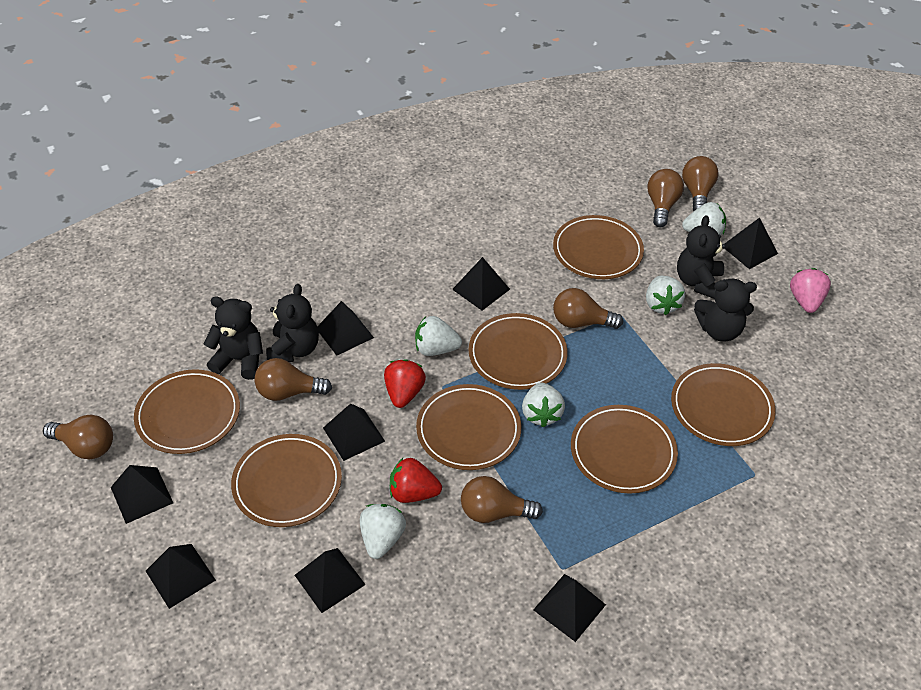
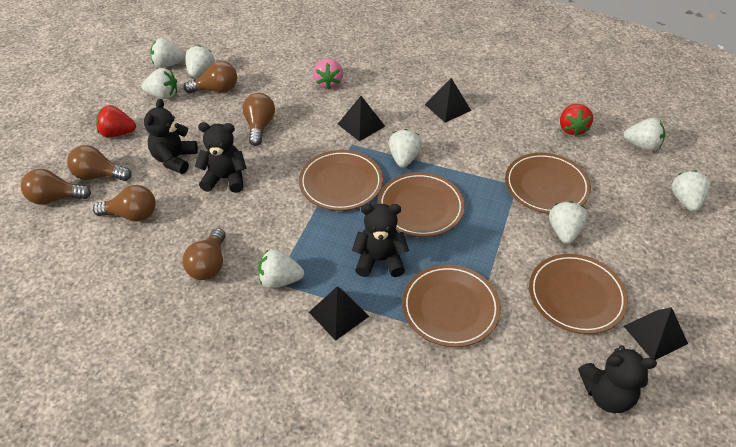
black pyramid: [111,465,173,524] [146,544,216,609] [295,548,366,613] [317,301,374,356] [323,403,385,461] [452,257,510,311] [533,574,606,642] [725,217,778,269] = 8 -> [309,286,369,341] [338,96,385,142] [425,78,471,123] [624,307,688,360] = 4
brown plate: [134,369,240,454] [231,434,342,527] [416,384,521,470] [469,313,568,390] [553,215,644,279] [571,405,678,494] [671,363,776,446] = 7 -> [299,150,383,211] [378,172,465,237] [402,265,501,347] [505,153,591,214] [529,254,628,334] = 5
white strawberry: [360,504,406,559] [415,316,462,356] [522,382,565,428] [646,276,685,315] [682,202,726,235] = 5 -> [142,68,177,99] [150,38,186,68] [185,45,215,79] [258,249,304,289] [389,129,422,168] [549,201,587,244] [624,118,665,151] [671,170,710,212] = 8

